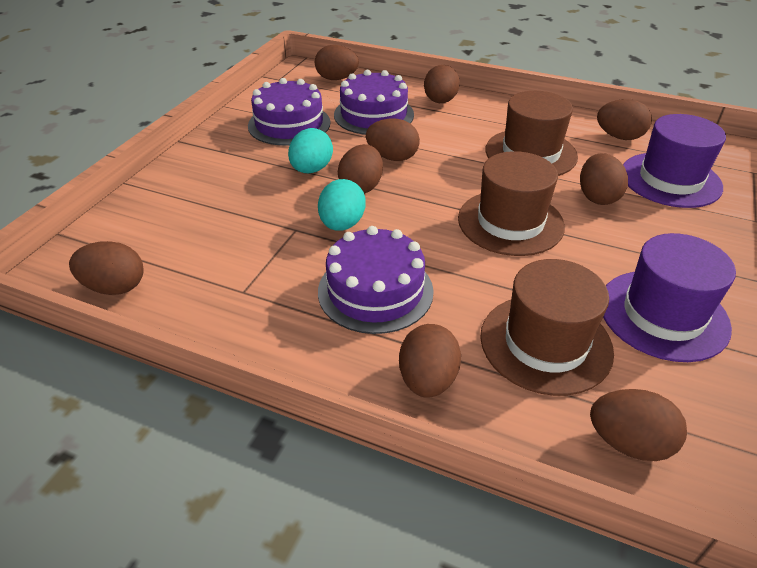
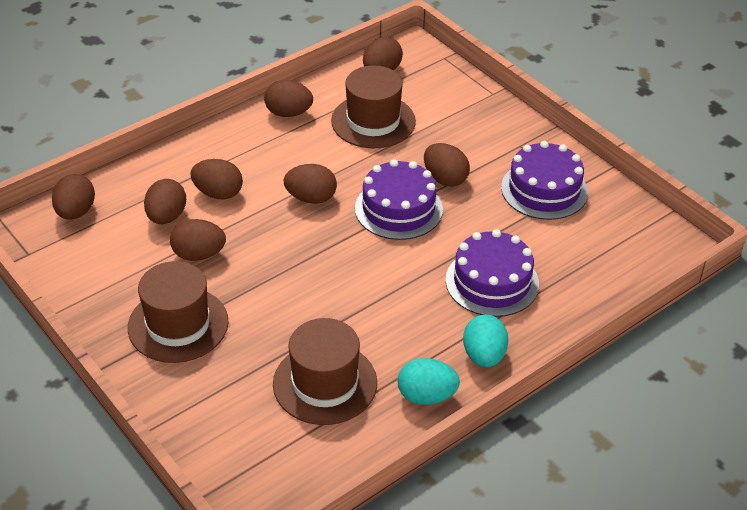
brown egg: [69,241,144,295] [315,45,359,80] [338,144,383,194] [366,119,420,161] [399,324,461,398] [424,65,460,103] [580,153,628,205] [590,389,687,461] [597,99,652,140] = 9 -> [52,174,95,220] [144,179,186,224] [170,219,226,261] [190,159,243,199] [264,80,313,117] [284,164,337,204] [363,37,403,70] [424,143,470,187] = 8
purple hat: [603,233,736,362] [623,114,726,208] = 2 -> none = 0

